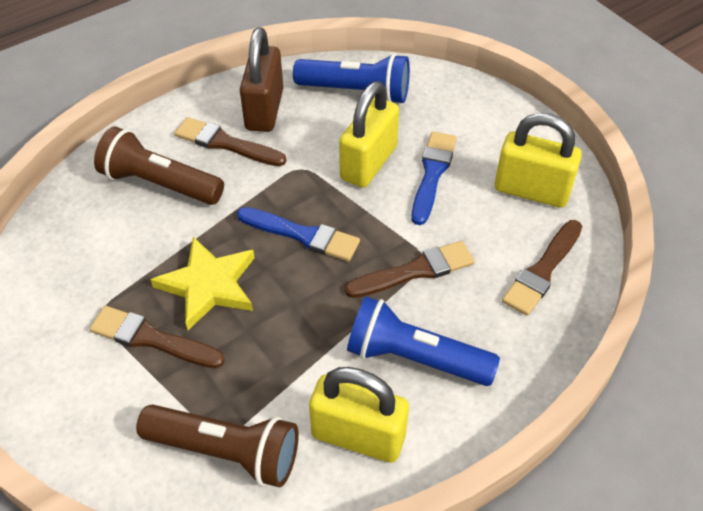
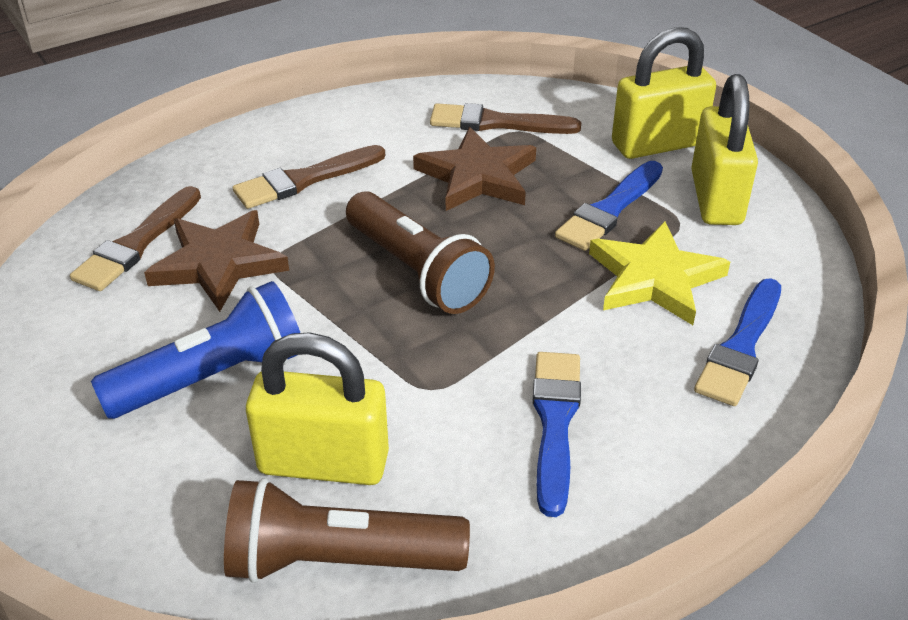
blue brush: [237,207,360,262] [411,131,457,225] = 2 -> [532,352,581,517] [555,161,663,251] [694,278,781,406] = 3
blue flashlight: [293,53,410,103] [347,297,500,386] = 2 -> [91,281,300,419] = 1
brown brush: [89,306,225,368] [175,117,287,166] [345,241,474,298] [502,220,582,316] = 4 -> [70,186,201,291] [233,145,385,209] [430,103,581,134] = 3
brown padlock: [240,27,283,132] = 1 -> none = 0
brown star: none = 0 -> [144,210,289,312] [413,127,536,211] = 2

